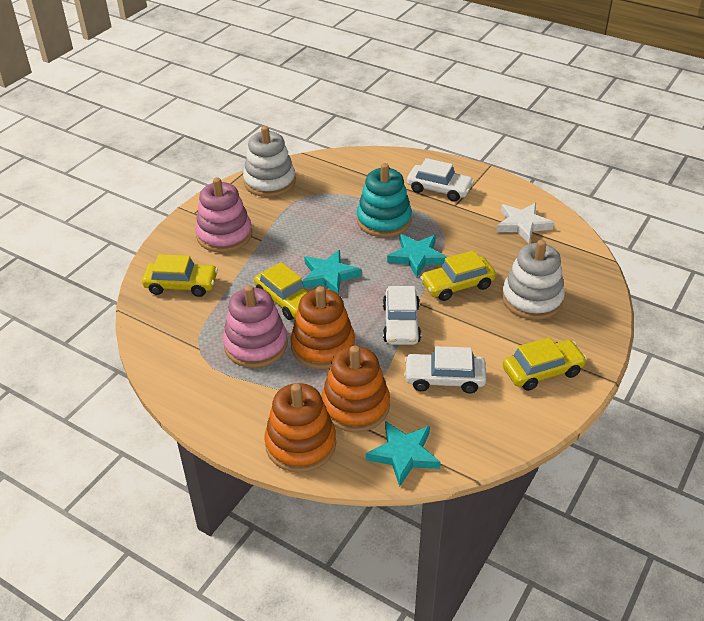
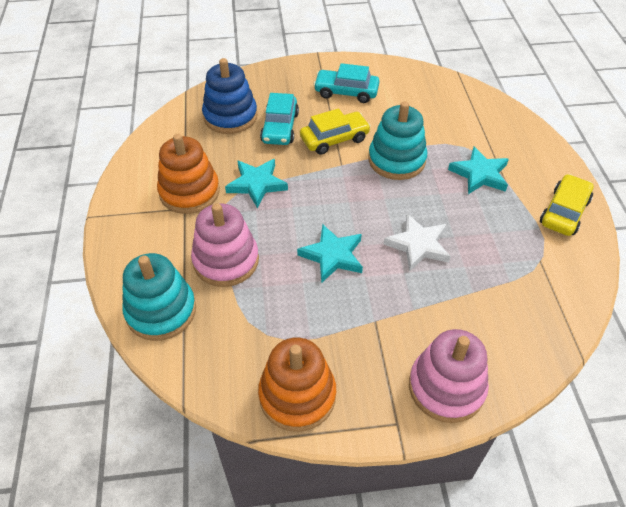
blue stacking toy: none = 0 -> [202,58,257,134] = 1
orange stacking toy: [264,383,336,473] [291,286,355,369] [321,346,390,432] = 3 -> [157,134,220,214] [258,338,336,432] = 2
turquoise car: none = 0 -> [260,93,299,145] [313,63,379,103] = 2
turquoise stacking toy: [357,163,412,237] = 1 -> [122,253,196,341] [368,101,427,180] = 2
white car: [383,286,421,345] [404,346,486,394] [407,158,474,202] = 3 -> none = 0
white stacking toy: [243,126,296,197] [502,240,565,320] = 2 -> none = 0
yellow car: [142,254,218,297] [254,262,309,320] [420,250,496,301] [503,337,587,391] = 4 -> [300,108,371,155] [540,174,594,236] = 2

